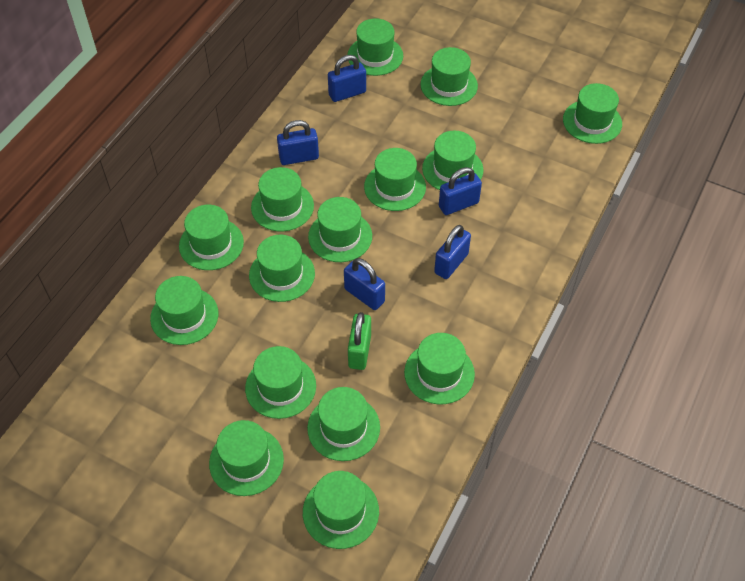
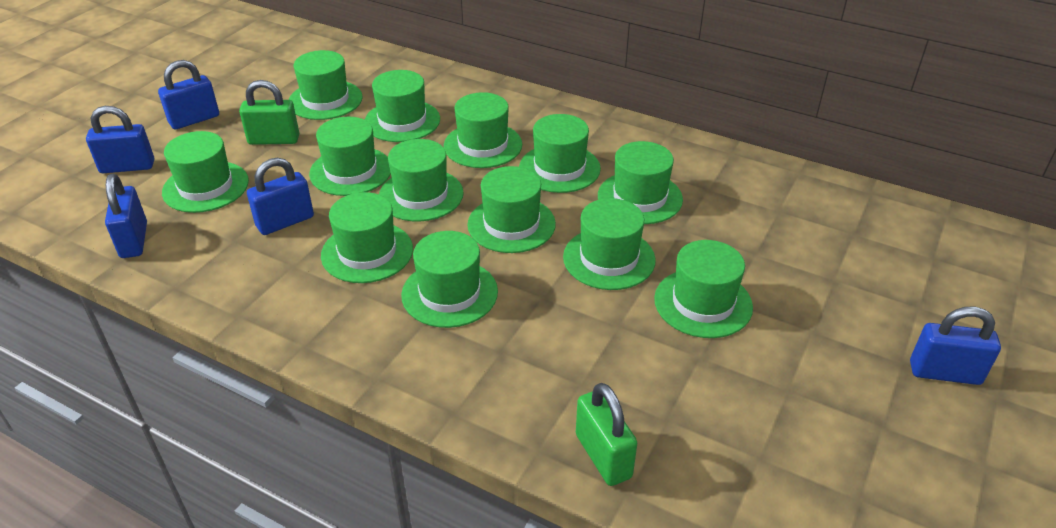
green hat: [150,276,218,345] [179,205,244,270] [209,420,284,496] [245,346,316,419] [249,235,315,302] [251,167,314,231] [303,471,379,549] [307,387,380,461] [308,197,372,262] [347,18,403,76] [364,148,426,211] [404,333,475,405] [420,47,478,106] [422,131,483,190] [563,83,622,144] = 15 -> [162,131,249,213] [289,50,363,120] [309,117,391,196] [321,192,413,283] [365,70,440,142] [379,139,464,222] [401,231,498,328] [444,92,522,168] [467,166,556,253] [519,114,601,193] [563,198,656,290] [598,141,683,224] [654,240,753,338] = 13
green padlock: [348,312,371,370] = 1 -> [239,80,299,145] [576,383,637,486] = 2

